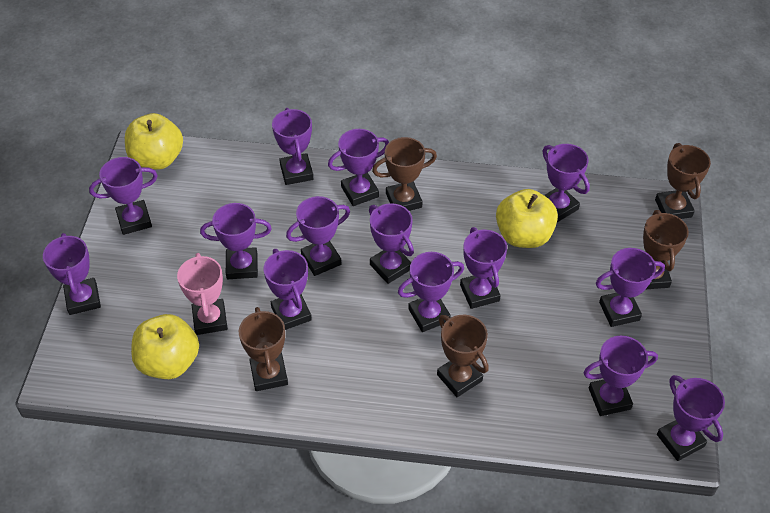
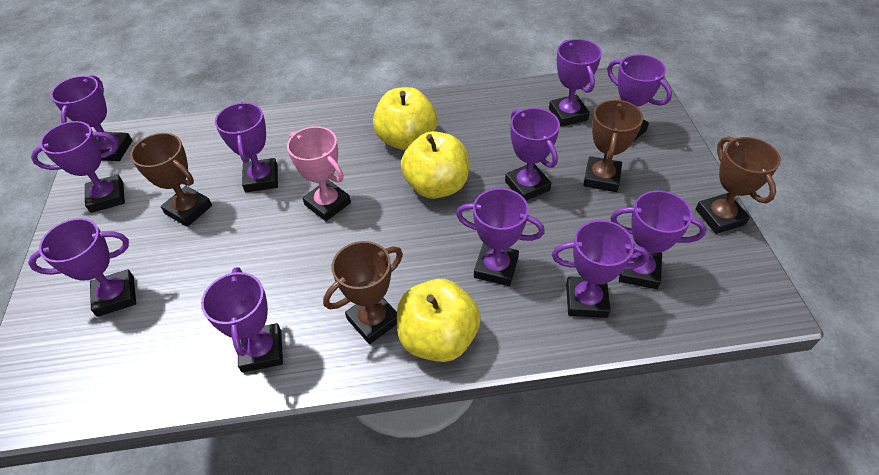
brown trophy: [239,307,288,391] [372,137,437,211] [437,315,489,397] [643,210,689,290] [655,143,711,219] = 5 -> [130,133,212,227] [323,241,403,344] [583,99,643,192] [696,136,781,234] = 4
purple trophy: [43,233,101,315] [89,157,158,235] [200,203,272,279] [264,249,312,330] [272,108,313,185] [286,196,350,276] [328,129,389,206] [369,203,414,284] [398,252,464,332] [460,227,507,309] [542,144,590,222] [584,336,658,416] [596,248,665,327] [657,375,725,461] = 14 -> [28,218,136,317] [31,121,125,213] [51,75,133,161] [201,267,283,373] [215,102,278,192] [456,188,545,286] [505,108,560,201] [549,39,602,127] [552,220,649,318] [607,54,672,143] [610,190,706,289] = 11

